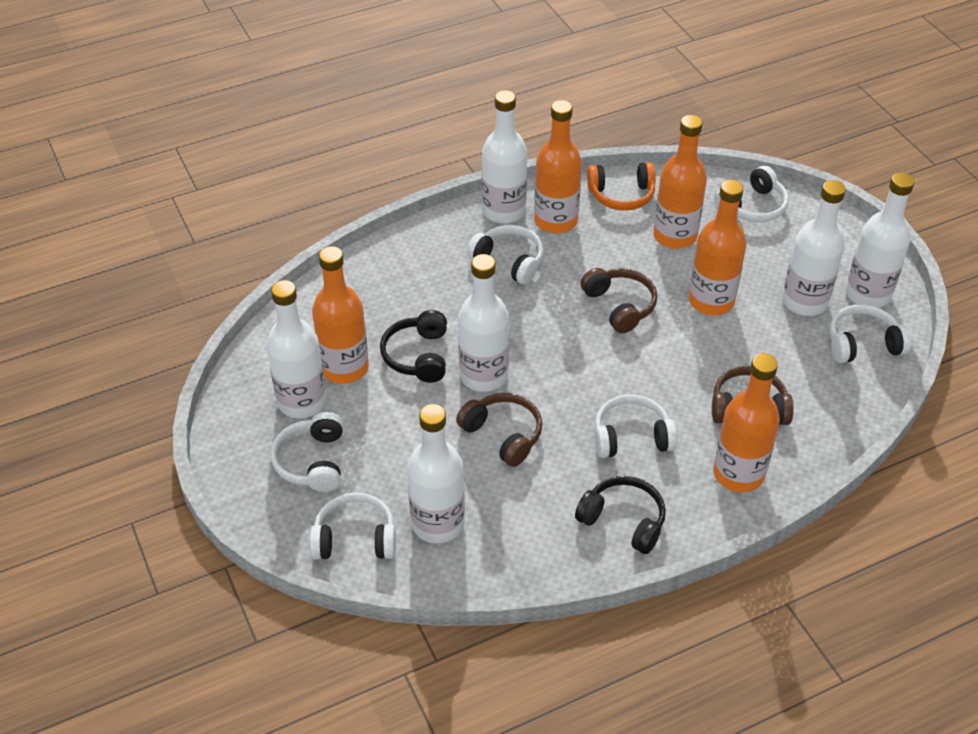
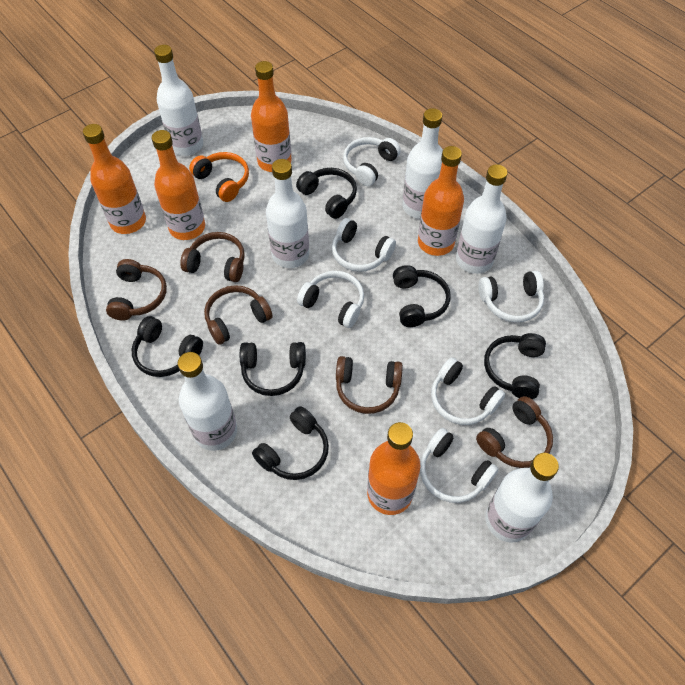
black headphones: [380,310,447,383] [575,476,666,554] = 2 -> [132,316,203,377] [240,342,306,396] [252,406,329,480] [296,168,357,219] [393,265,451,327] [484,333,546,399] = 6
brown headphones: [456,393,542,467] [581,268,657,333] [712,366,794,425] = 3 -> [106,259,167,320] [180,232,245,282] [204,285,273,345] [336,356,403,414] [476,396,553,468] = 5

